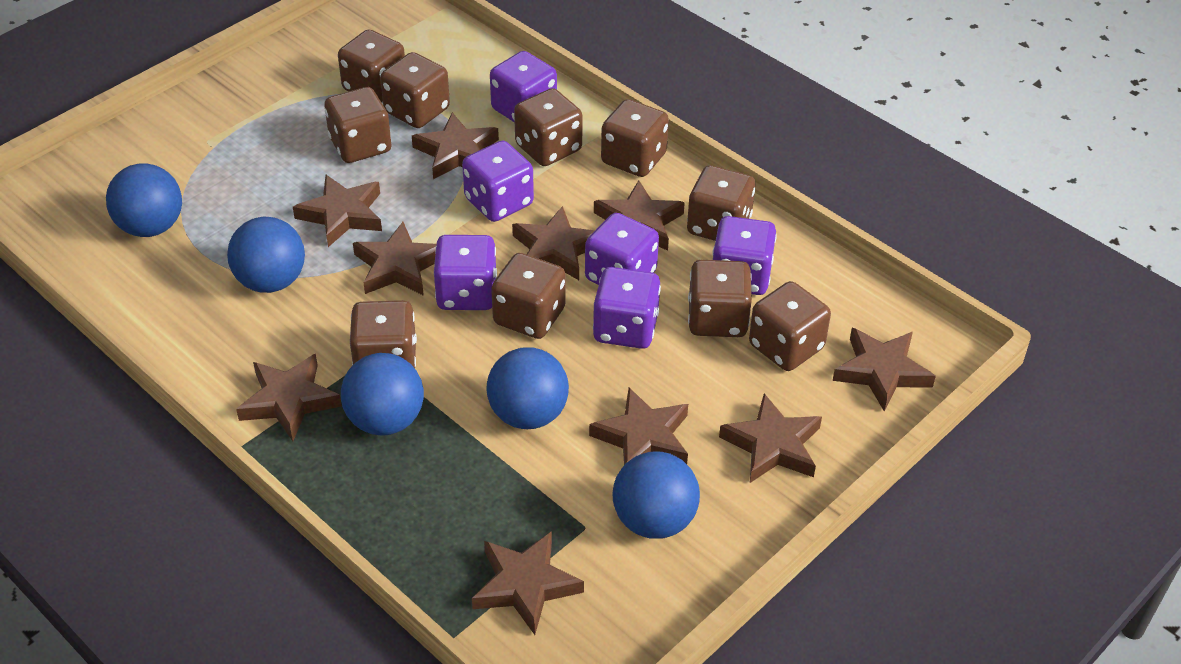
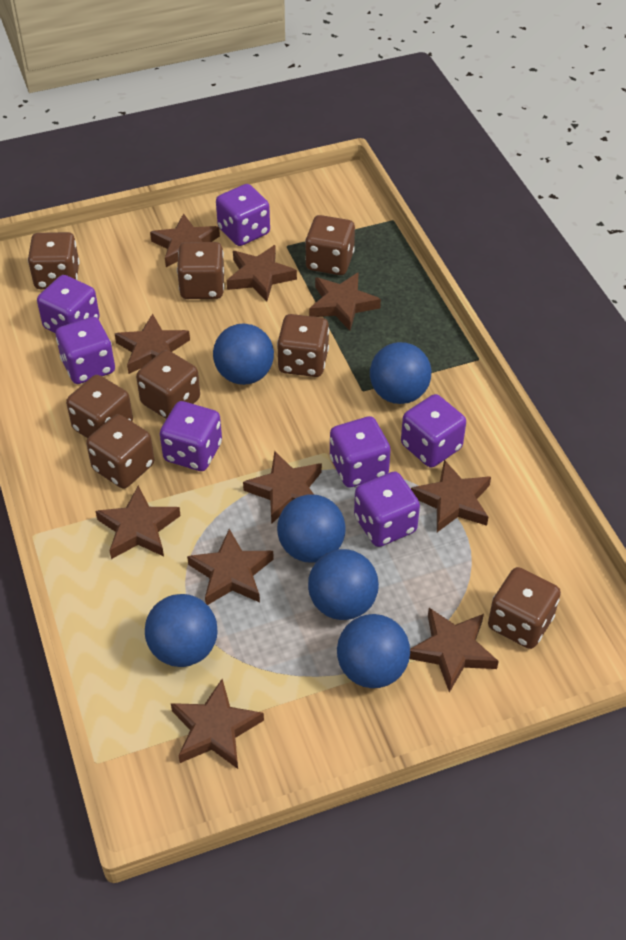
blue ball: [106,163,182,237] [227,217,305,293] [341,353,424,435] [486,347,569,429] [612,451,700,539] = 5 -> [145,594,218,667] [213,323,274,385] [277,495,346,563] [308,549,379,620] [337,614,410,688] [370,342,432,404] = 6
brown dice: [324,87,392,163] [338,29,405,102] [350,300,417,368] [380,52,450,128] [491,253,566,339] [514,88,583,166] [601,99,669,177] [687,165,755,241] [688,260,752,337] [749,281,831,371] = 10 -> [28,232,80,289] [66,375,133,438] [86,414,154,489] [136,350,200,419] [177,242,224,299] [277,314,329,377] [305,215,355,275] [488,567,561,649] = 8
purple dice: [434,235,497,310] [462,141,534,222] [490,51,557,123] [585,213,659,285] [593,267,661,349] [712,216,777,295] = 6 -> [37,275,100,333] [56,317,115,384] [160,401,222,471] [216,184,270,246] [330,416,391,487] [354,471,420,547] [401,394,466,467] = 7

